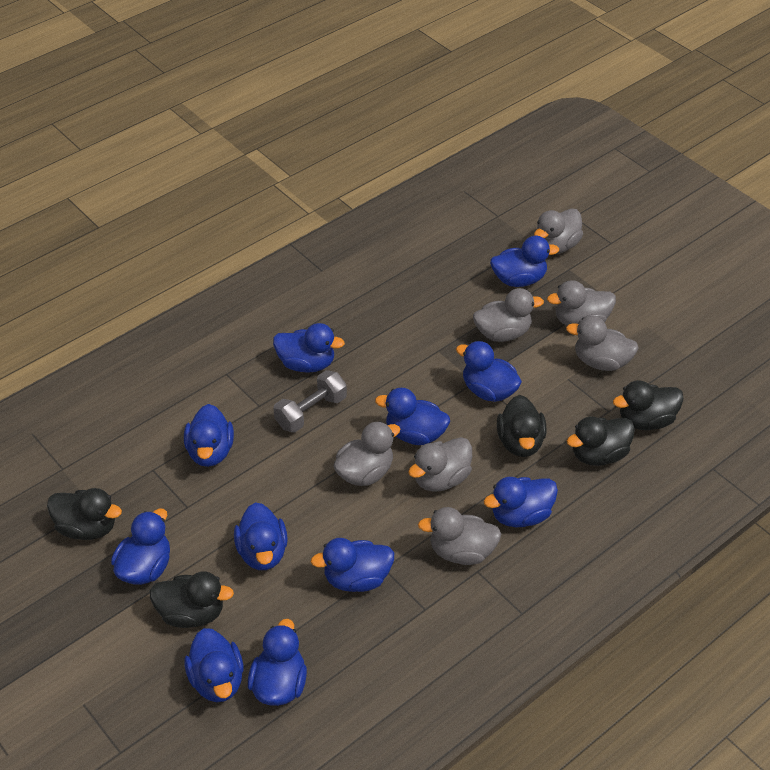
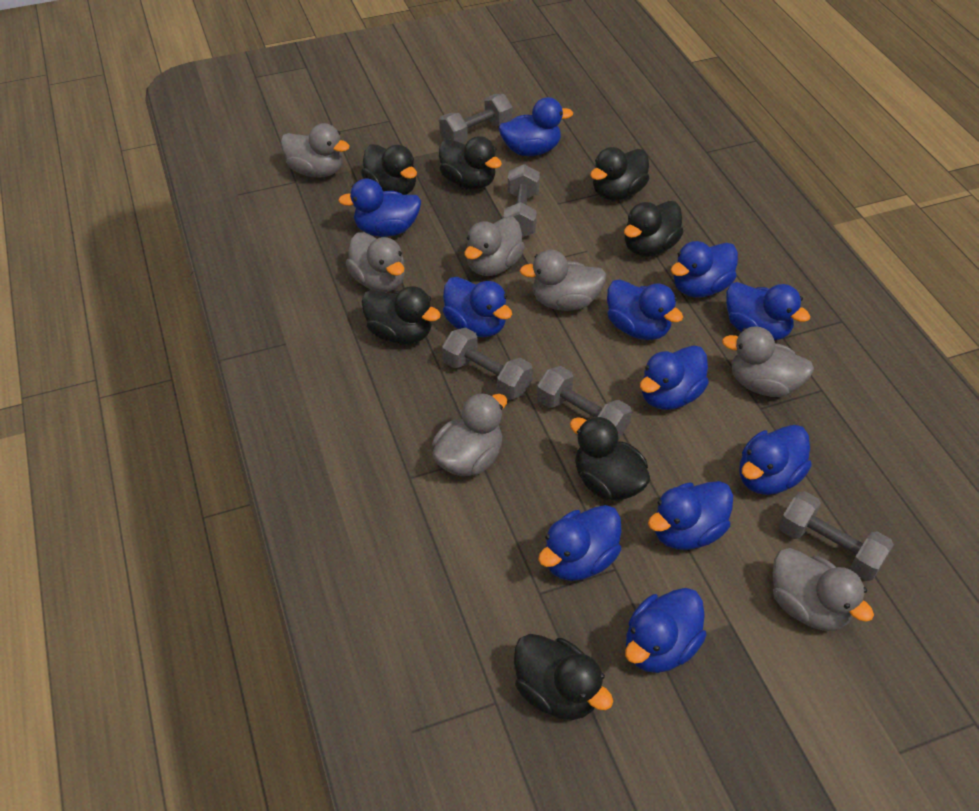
black duck: [47,488,122,540] [149,571,234,628] [497,395,547,457] [567,417,635,466] [613,380,684,430] = 5 -> [361,144,417,195] [362,286,441,345] [439,136,502,189] [514,634,613,720] [570,416,651,500] [590,147,649,200] [624,201,683,257] = 7
grey dumbbell: [273,370,347,433] = 1 -> [439,94,513,143] [442,328,533,400] [503,164,540,237] [537,366,632,439] [779,491,894,581] = 5

